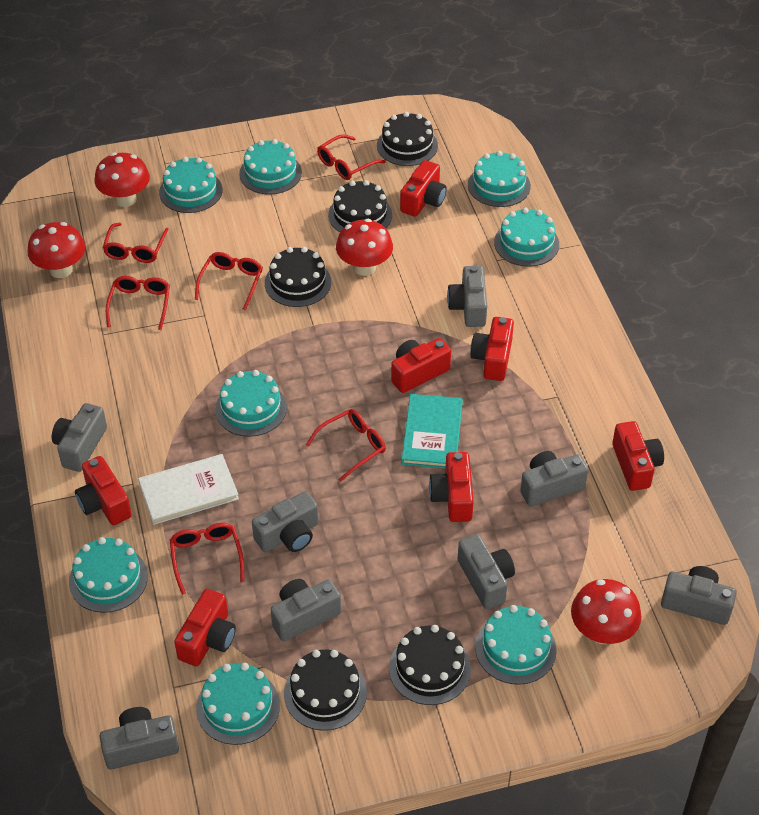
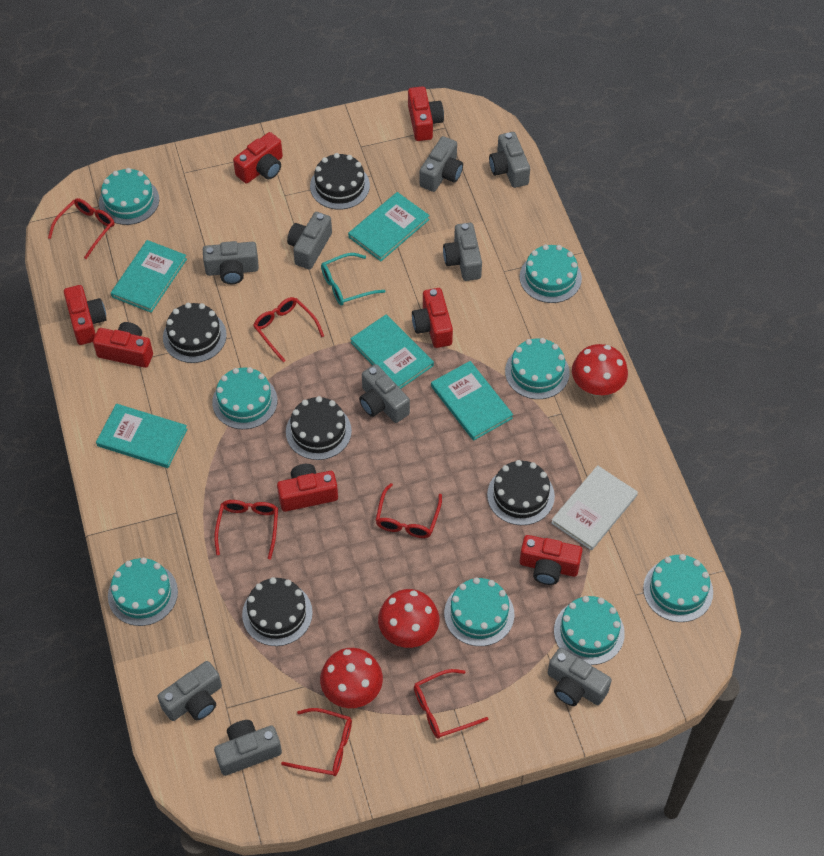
grey camera: [52,403,107,472] [100,707,179,770] [252,491,319,552] [271,579,341,641] [447,266,487,327] [458,534,515,609] [520,451,588,506] [661,566,737,625] = 8 -> [158,661,222,721] [203,241,259,284] [214,720,282,776] [287,212,332,270] [359,364,410,423] [420,136,463,192] [443,223,482,281] [489,132,530,188] [548,648,612,706] = 9
red mushroom: [28,222,86,278] [95,152,150,207] [336,219,393,276] [571,579,641,644] = 4 -> [320,648,383,708] [378,589,439,648] [572,344,628,396] = 3
turquoise book: [402,394,463,468] = 1 -> [96,404,187,468] [111,240,187,313] [348,192,430,261] [350,314,434,389] [431,361,513,441] = 5
turquoise glasses: none = 0 -> [321,253,385,306] = 1

